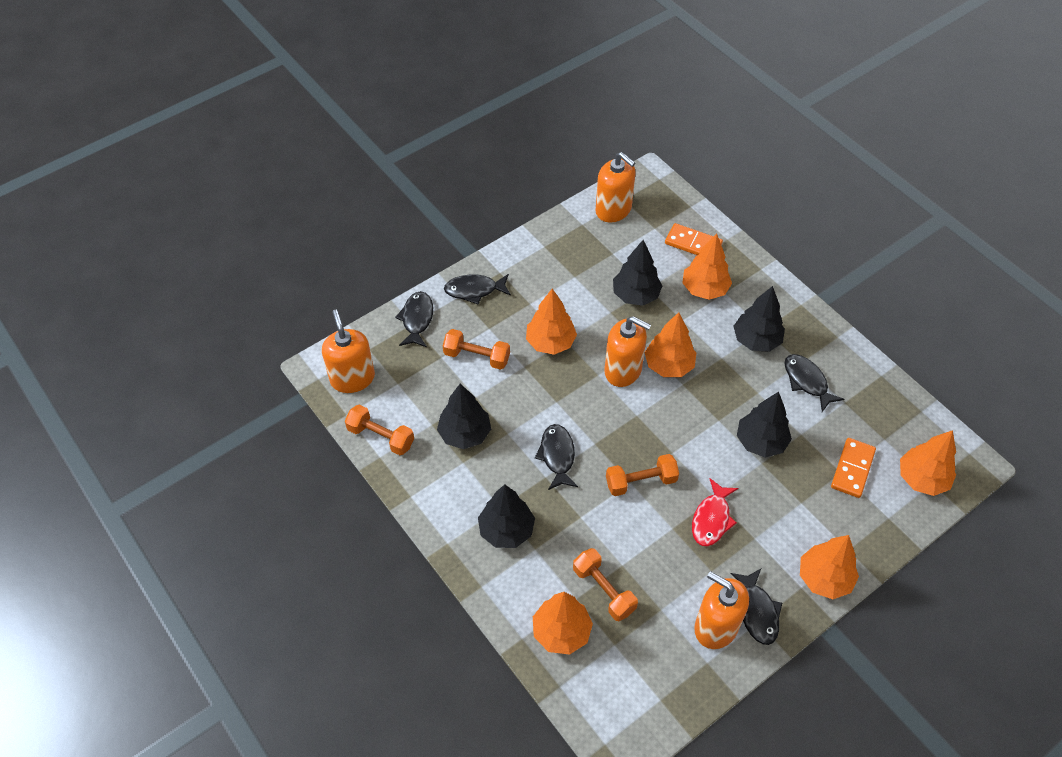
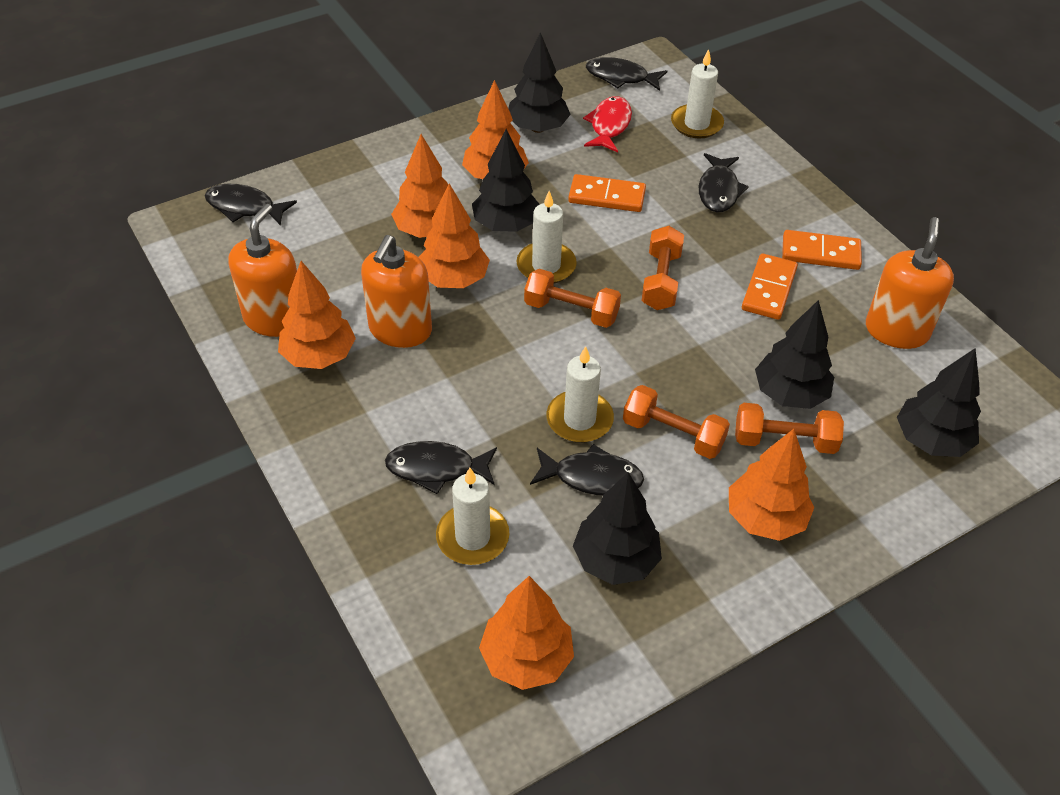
orange domino: [665,223,723,255] [831,438,876,498] = 2 -> [568,174,646,212] [742,253,798,320] [782,230,862,270] = 3
orange soap dispenser: [322,310,375,393] [595,152,636,223] [604,316,651,387] [694,571,749,649] = 4 -> [228,204,297,337] [361,235,432,348] [866,217,954,349] = 3
white candle: none = 0 -> [436,468,509,565] [517,191,577,283] [546,346,614,443] [671,49,724,139] = 4

